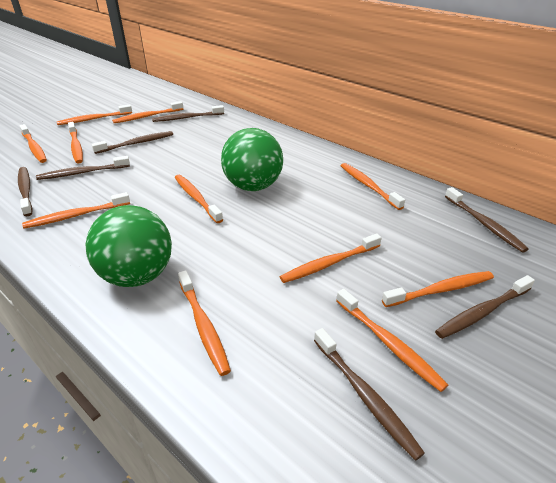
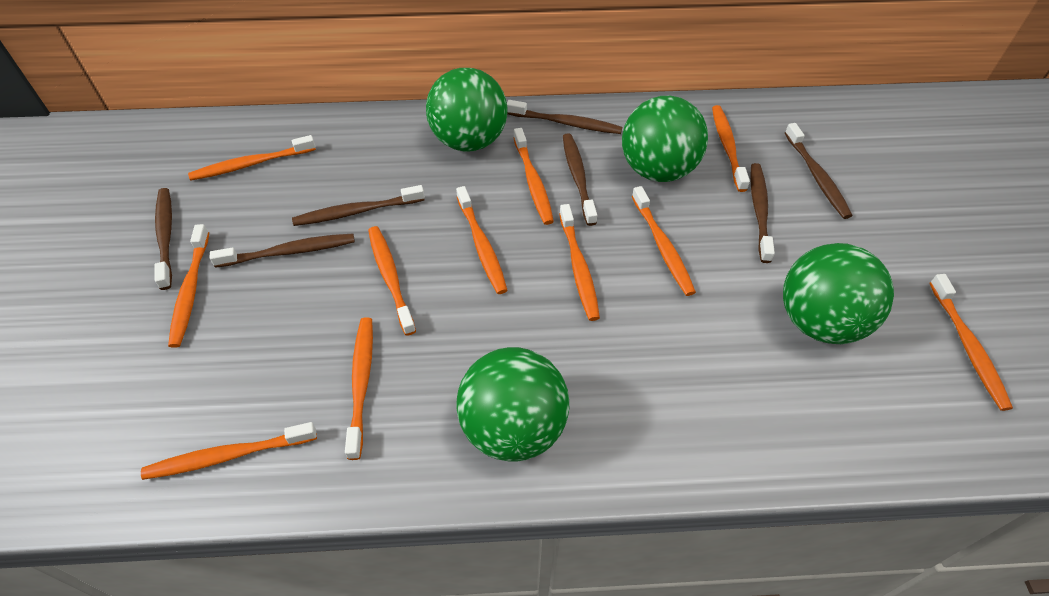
green ball: [85,205,172,287] [221,128,283,191] = 2 -> [426,68,508,152] [456,347,569,461] [622,96,708,182] [783,243,894,344] = 4

